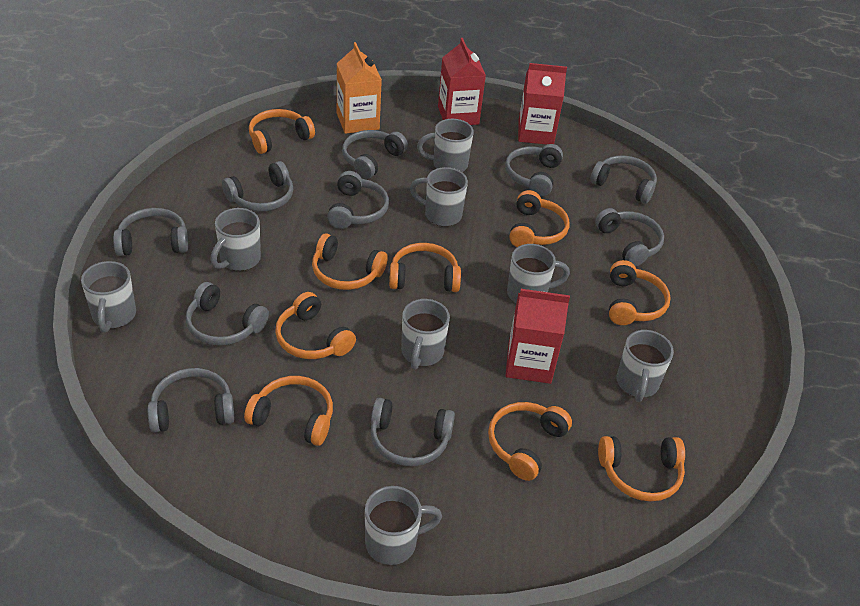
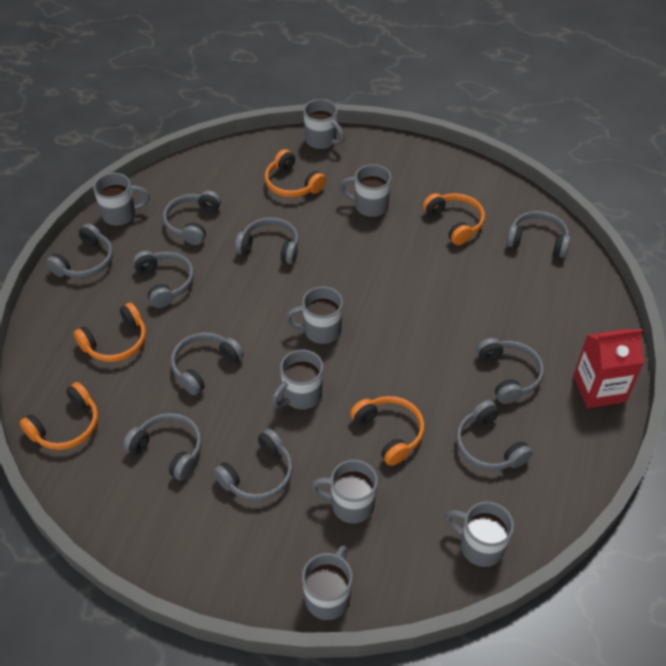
orange carton: [336,42,382,134] = 1 -> none = 0
orange headphones: [244,376,333,446] [249,109,315,154] [275,292,356,359] [312,234,388,290] [389,243,461,292] [488,402,572,481] [509,190,570,247] [598,436,685,501] [609,260,671,325] = 9 -> [20,382,98,450] [74,303,146,362] [265,149,326,197] [350,396,424,466] [423,193,485,245] = 5
red carton: [438,38,486,125] [505,289,570,384] [518,63,567,145] = 3 -> [573,329,644,408] = 1

